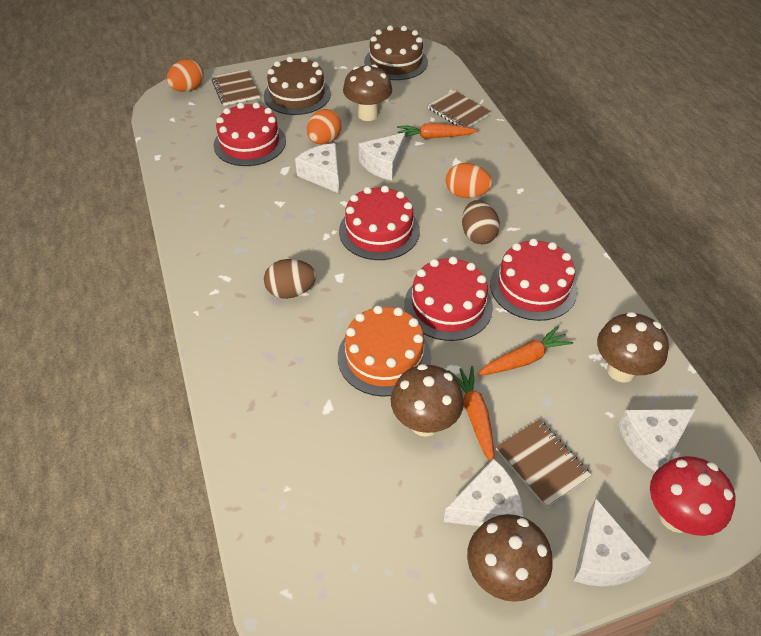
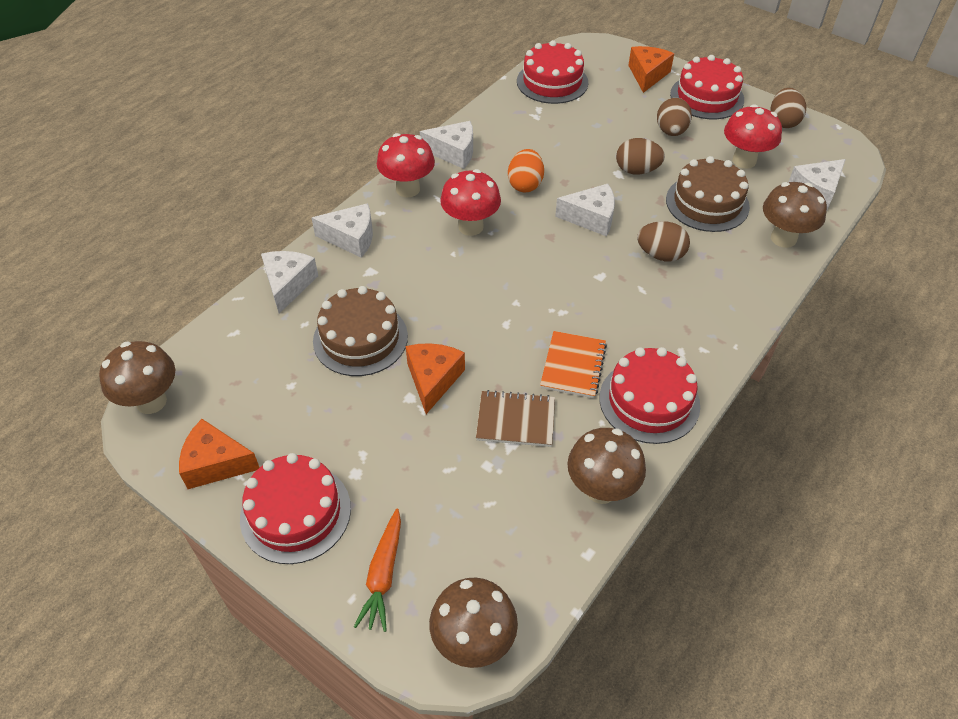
brown egg: [264,259,316,299] [462,200,500,244] = 2 -> [616,138,665,175] [637,221,690,262] [657,98,692,136] [771,88,806,128] = 4
brown notebook: [211,69,260,106] [428,90,491,127] [496,419,592,508] = 3 -> [476,390,555,447] = 1
orange cake: [338,305,431,397] = 1 -> none = 0
orange carrot: [397,123,478,139] [449,366,495,462] [478,326,573,376] = 3 -> [354,508,401,632] = 1
orange cheese: none = 0 -> [179,419,260,489] [406,343,465,414] [628,46,674,93] = 3
orange egg: [167,59,204,92] [307,109,342,145] [446,163,492,198] = 3 -> [508,149,544,192] = 1
orange notebook: none = 0 -> [540,331,607,398] = 1
red mushroom: [650,456,735,536] = 1 -> [377,133,435,197] [440,169,501,236] [724,104,782,169] = 3

